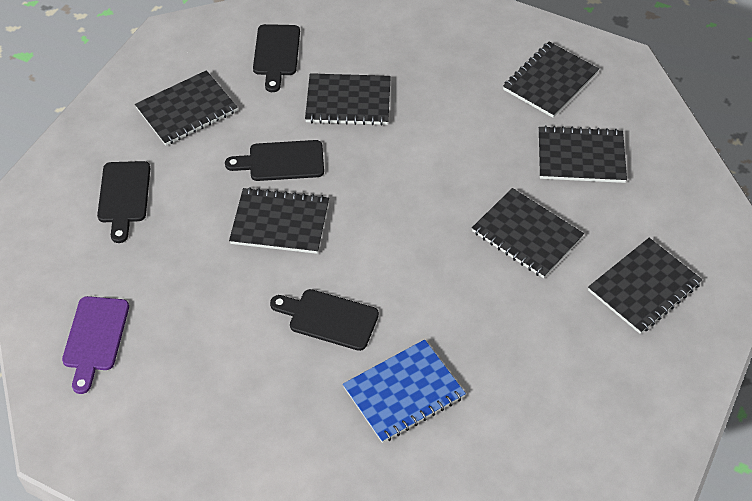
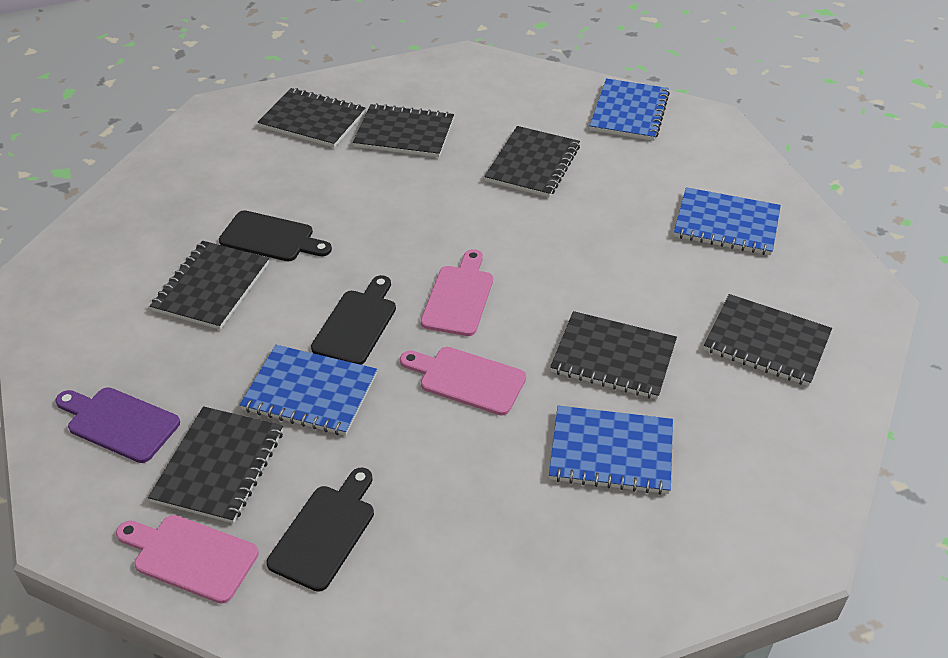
black cutting board: [97,161,150,243] [225,140,324,181] [253,24,300,92] [270,289,379,351] = 4 -> [219,210,332,261] [267,468,374,592] [311,275,396,365] = 3
blue notebook: [343,339,466,443] = 1 -> [240,345,377,436] [549,406,673,495] [590,78,670,141] [674,187,781,255] = 4
pink cutting board: none = 0 -> [116,515,259,604] [400,347,526,416] [421,249,493,336] = 3

